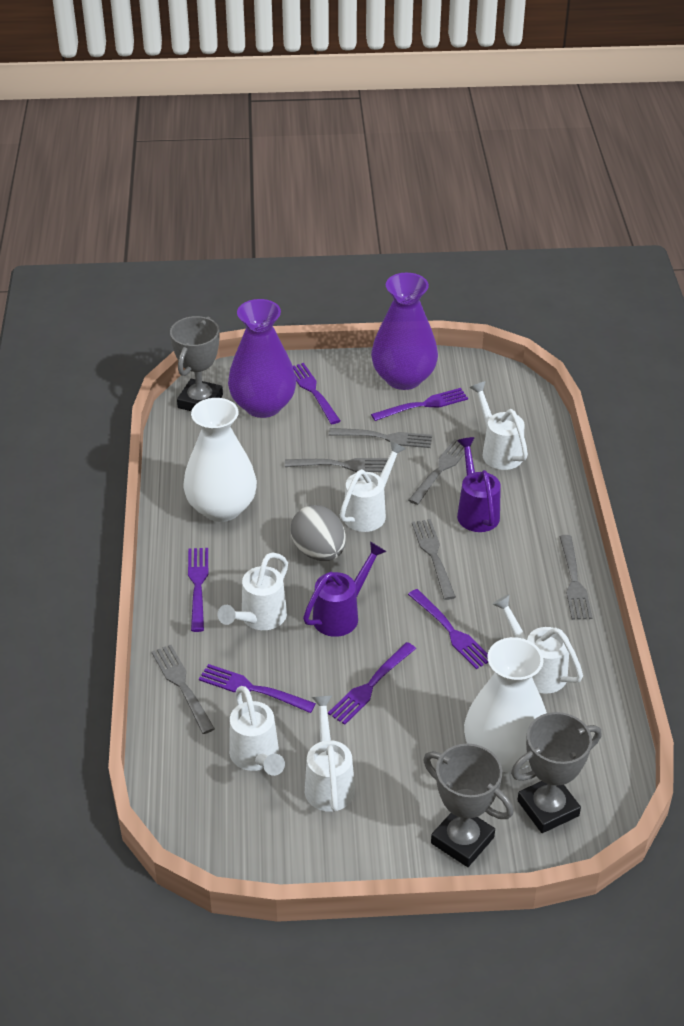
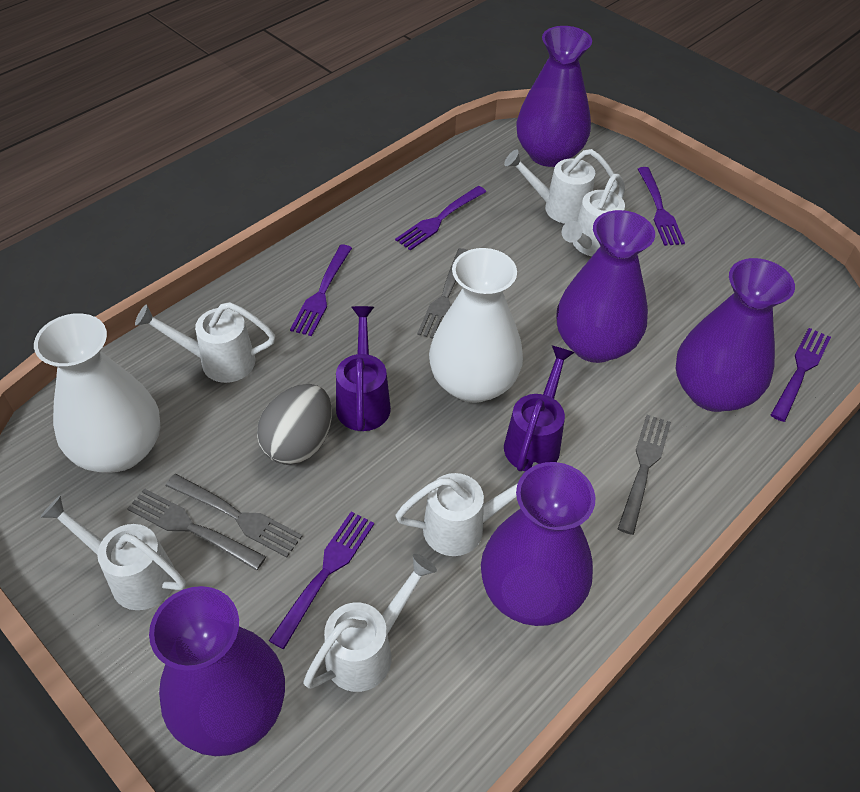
grey fork: [152,645,215,734] [285,458,388,472] [329,428,432,448] [408,439,471,505] [412,519,456,600] [559,535,592,620] = 6 -> [127,488,266,571] [166,474,302,558] [417,248,468,339] [618,415,671,535] = 4
grey trophy: [170,316,223,411] [423,743,513,867] [511,712,601,833] = 3 -> none = 0
purple fork: [188,548,208,632] [199,664,316,713] [293,363,341,424] [328,642,416,725] [371,388,468,421] [408,589,488,669] = 6 -> [269,512,374,649] [290,245,352,336] [395,186,486,250] [638,167,685,246] [771,328,831,422] = 5
purple vase: [228,299,296,418] [371,273,438,390] = 2 -> [149,586,285,756] [481,462,596,626] [516,26,592,167] [556,210,655,363] [676,258,795,412] = 5

